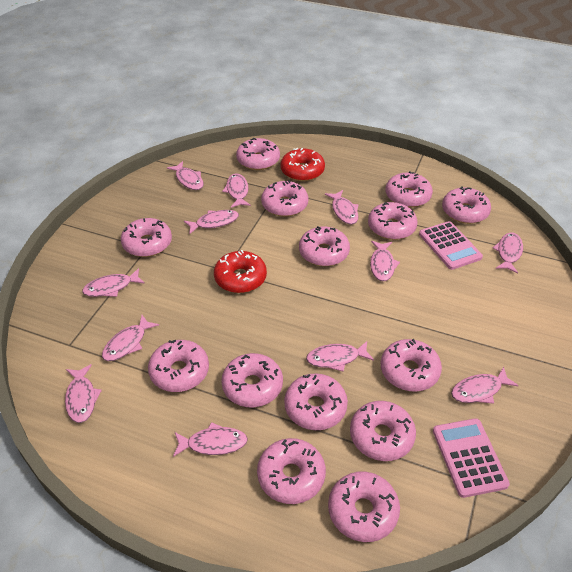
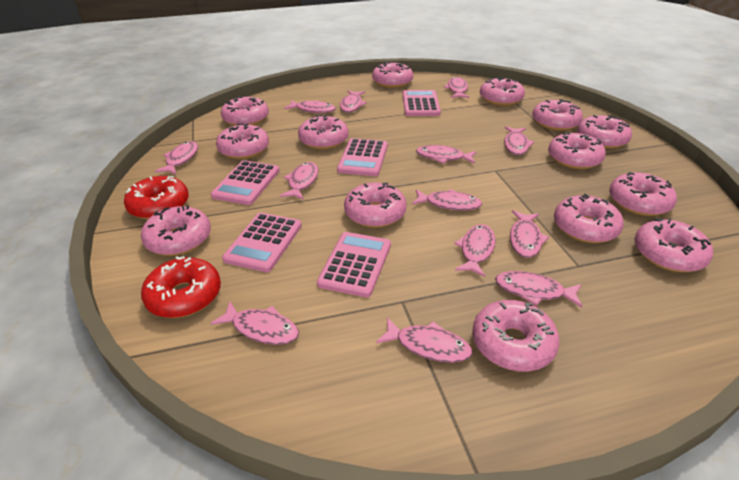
pink calculator: [419,221,483,270] [433,418,510,498] = 2 -> [211,160,279,205] [222,213,302,272] [317,232,391,297] [337,138,388,176] [403,90,441,116] = 5
pink fish: [65,364,102,423] [82,268,145,297] [102,315,159,361] [167,161,204,190] [173,422,248,457] [184,210,239,234] [222,173,251,208] [306,341,374,372] [325,190,359,224] [370,241,400,281] [451,366,519,404] [492,233,523,274] = 12 -> [155,141,198,174] [210,302,299,345] [280,162,318,200] [284,100,336,113] [340,91,367,113] [376,318,473,363] [412,189,482,211] [416,145,477,164] [444,77,469,98] [454,224,496,277] [495,271,583,308] [504,126,534,155] [510,210,549,258] = 13

